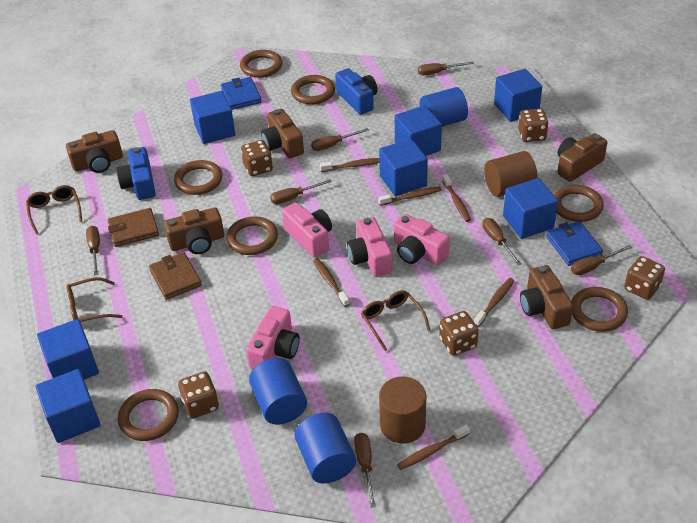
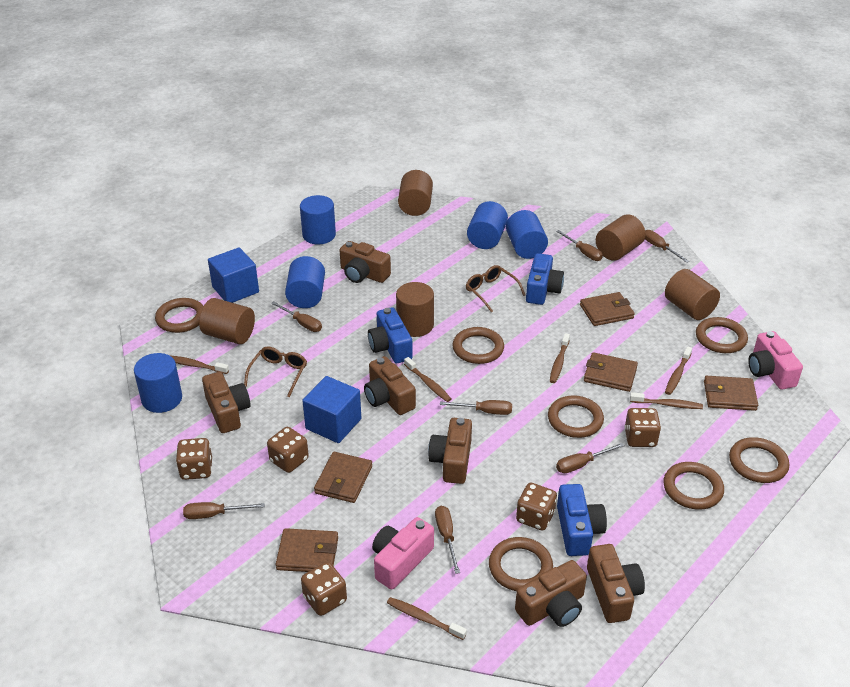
blue camera: [116,147,156,200] [335,68,378,115] = 2 -> [368,307,413,363] [526,253,564,305] [557,484,607,556] = 3
blue cube: [36,369,101,443] [37,319,99,379] [190,91,235,144] [379,139,428,196] [395,105,442,156] [494,69,542,122] [503,178,558,239] = 7 -> [208,247,259,303] [302,376,361,443] = 2
blue cylinder: [249,358,307,425] [295,413,356,484] [420,87,468,127] = 3 -> [134,353,182,413] [285,256,325,308] [300,195,336,245] [467,201,508,249] [506,210,548,259] = 5
blue wallet: [221,77,262,110] [546,221,603,266] = 2 -> none = 0
brown camera: [66,130,123,173] [164,207,224,254] [261,109,304,158] [520,265,573,329] [557,133,608,182] = 5 -> [202,372,250,433] [340,241,391,283] [364,356,416,415] [428,418,472,484] [515,560,587,627] [587,544,645,623] = 6
brown cylinder: [379,377,426,444] [484,151,537,197] = 2 -> [199,298,255,344] [396,282,434,337] [398,170,433,216] [596,214,646,261] [665,269,720,320] = 5
brown glasses: [26,185,82,234] [67,277,123,322] [361,290,431,351] = 3 -> [244,346,307,398] [466,265,525,313] = 2
brown wallet: [108,208,159,247] [149,252,202,300] = 2 -> [276,528,338,572] [314,452,372,503] [580,292,635,326] [584,352,638,392] [704,376,758,411] = 5
pink camera: [246,306,300,369] [282,202,332,258] [347,217,393,277] [394,214,450,266] = 4 -> [372,517,434,589] [748,331,803,390] = 2

